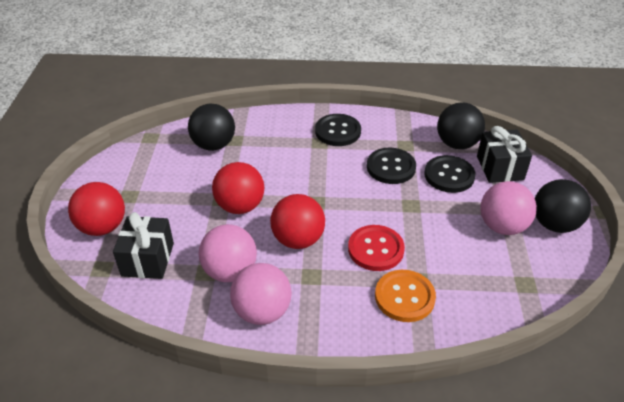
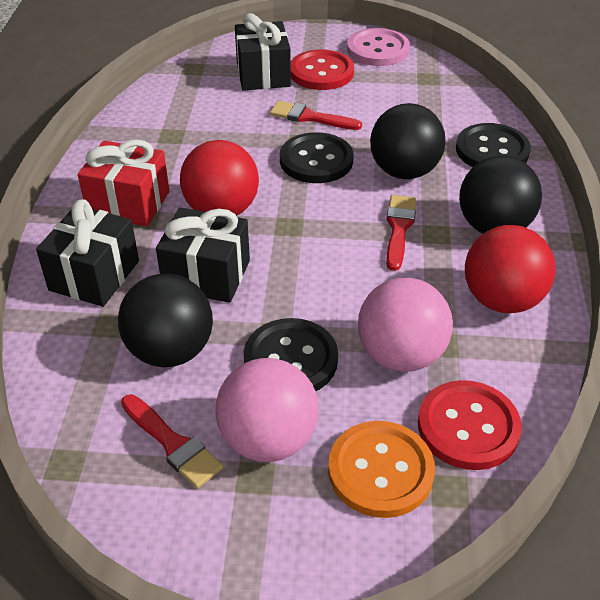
black gift: [113,212,174,279] [477,126,532,183] = 2 -> [36,199,139,307] [156,207,250,303] [235,13,291,91] = 3
pink ball: [199,224,257,282] [230,263,292,325] [480,181,537,235] = 3 -> [215,358,319,462] [358,278,453,372] = 2
pink button: none = 0 -> [347,28,410,66] = 1
red ball: [68,182,125,236] [212,162,264,214] [270,194,325,249] = 3 -> [180,140,259,216] [465,225,555,313] = 2
red brush: none = 0 -> [121,394,223,489] [270,101,362,130] [386,195,417,271] = 3
red button: [348,225,405,271] = 1 -> [291,49,354,90] [418,380,522,470] = 2
red gift: none = 0 -> [78,139,169,226] = 1

